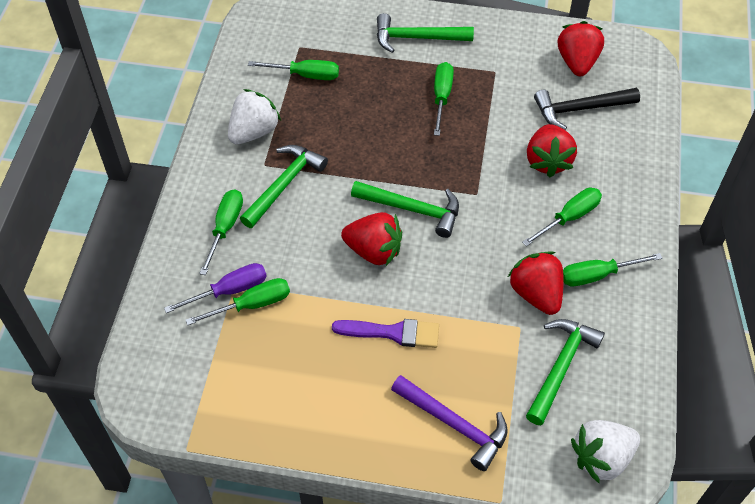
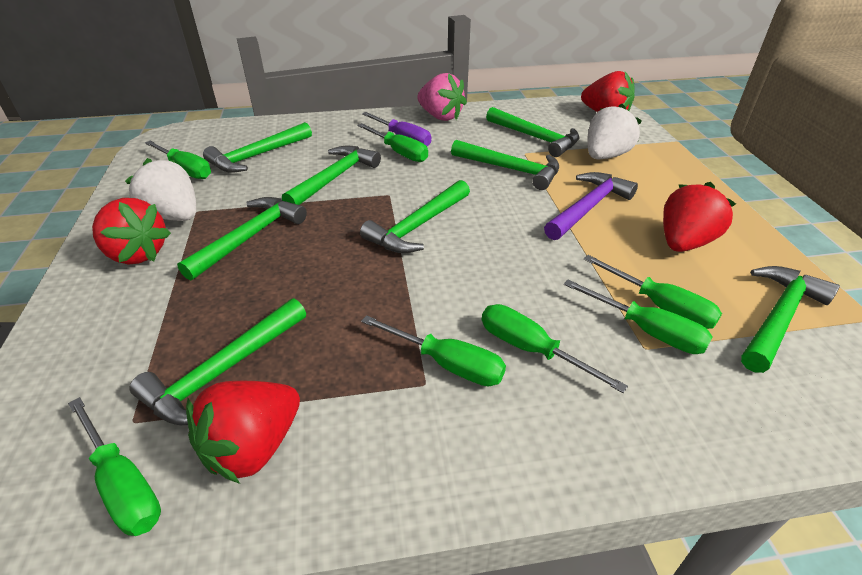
black hammer: [534,88,640,130] = 1 -> none = 0
green hammer: [240,145,328,228] [351,181,459,238] [377,13,474,53] [526,319,605,425] = 4 -> [130,298,306,425] [177,197,307,281] [203,122,312,173] [282,146,381,205] [360,180,470,253] [451,140,559,190] [486,107,580,157] [741,266,840,373] = 8
green screwdriver: [186,278,290,325] [199,189,243,275] [248,60,339,80] [434,62,454,136] [522,188,602,246] [563,253,662,286] = 6 -> [68,397,161,536] [145,141,211,179] [357,123,428,162] [361,315,506,386] [482,304,628,393] [564,280,713,354] [584,255,722,329] = 7
pink strawberry: none = 0 -> [417,73,467,121] = 1
purple brush: [332,319,439,348] = 1 -> none = 0

